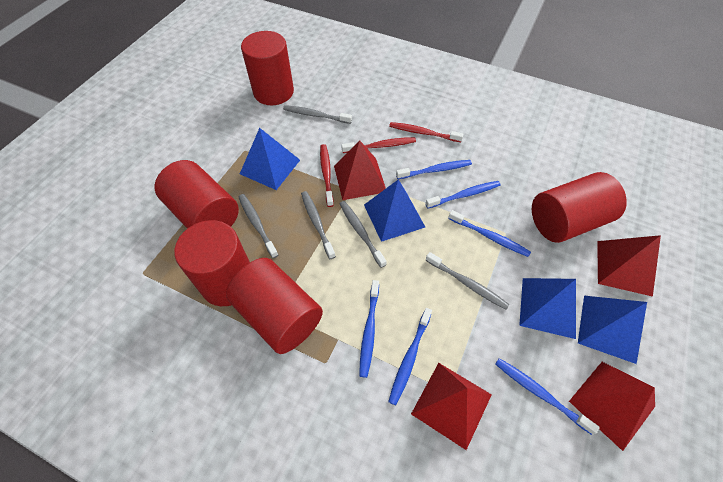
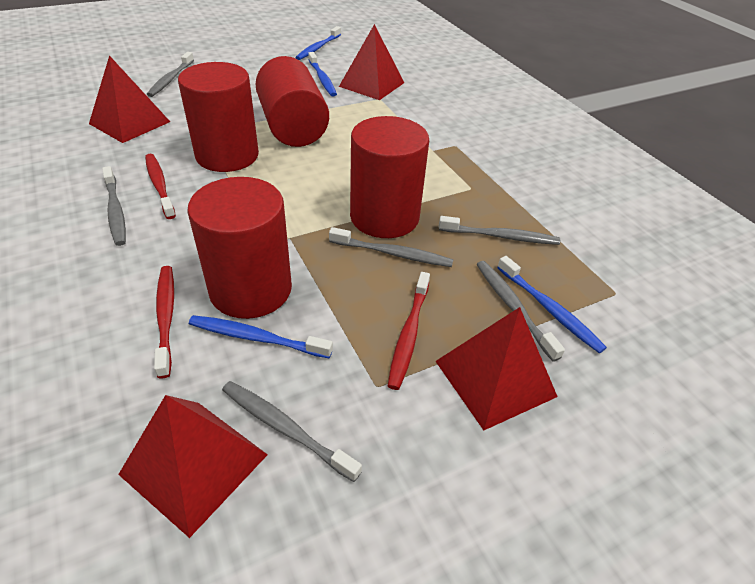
blue pyramid: [240,128,300,190] [364,179,425,242] [519,278,576,339] [578,296,647,364] = 4 -> none = 0
blue toothbrush: [359,280,379,378] [388,308,432,405] [396,160,472,179] [425,181,501,209] [448,210,531,257] [495,358,600,435] = 6 -> [189,315,333,358] [295,26,341,60] [308,52,337,97] [497,256,607,353] = 4
grey toothbrush: [238,194,278,258] [283,105,352,124] [301,191,336,259] [339,201,387,268] [426,252,510,310] = 5 -> [102,166,126,246] [147,52,194,97] [222,381,362,482] [329,227,454,267] [439,216,560,245] [476,261,565,362] = 6
red cylinder: [155,160,239,229] [174,220,250,306] [226,258,323,354] [241,31,294,105] [532,172,627,243] = 5 -> [178,62,259,172] [187,177,292,319] [255,56,329,147] [350,116,429,238] = 4

